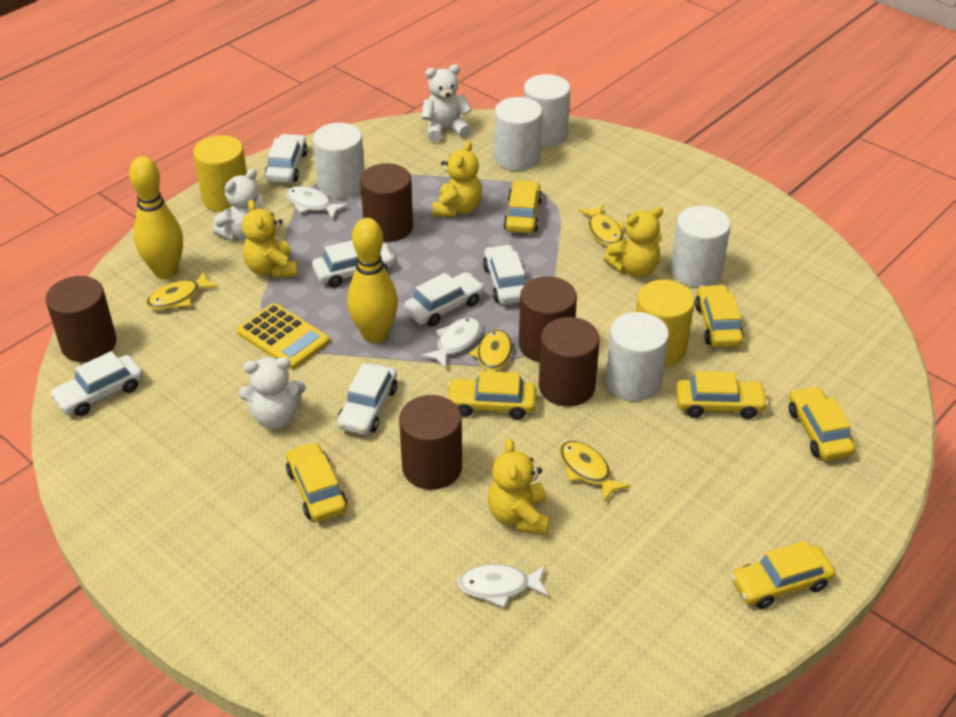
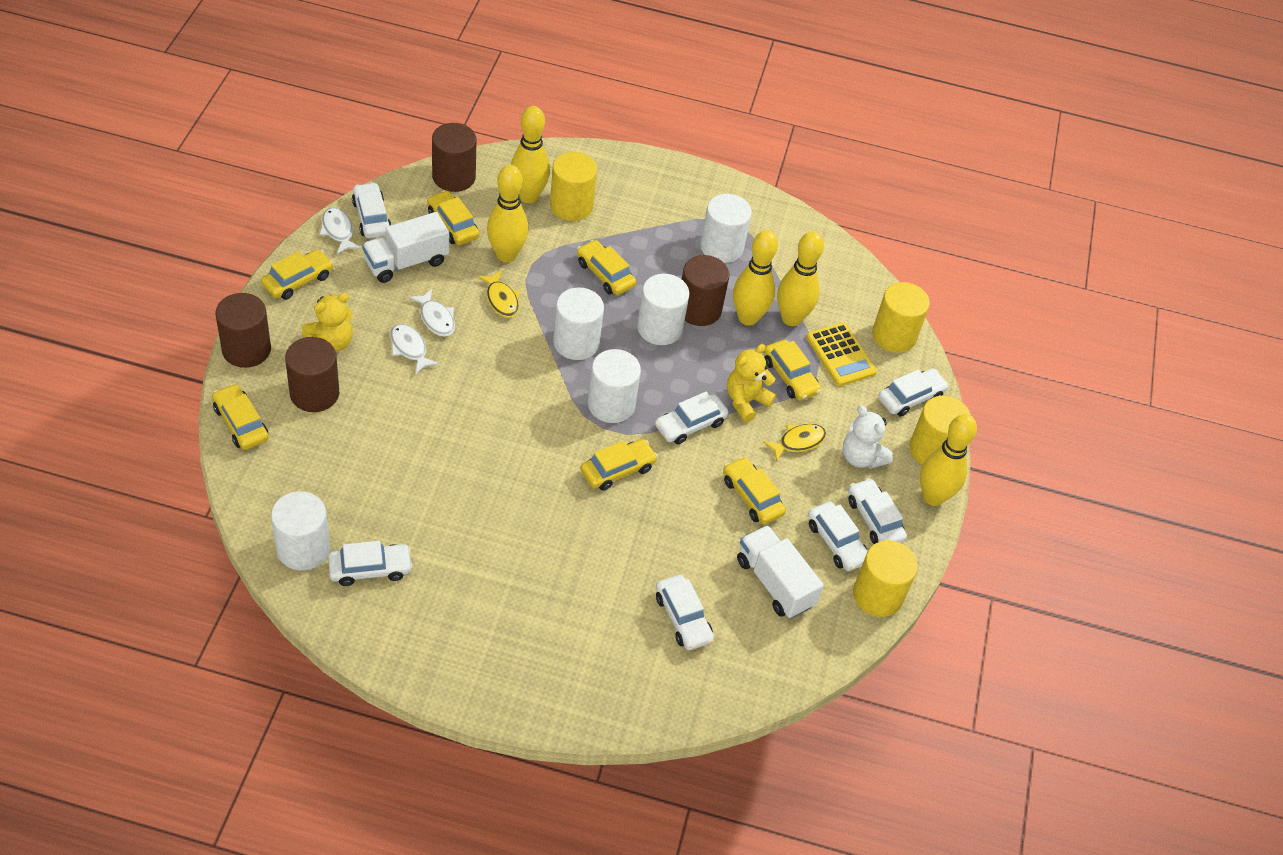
brown cylinder: [46,276,117,362] [360,163,413,242] [399,395,462,490] [519,276,577,362] [539,317,600,406] = 5 -> [215,293,271,368] [285,337,339,412] [432,123,477,192] [682,255,729,326] = 4
white car: [50,351,143,416] [265,134,308,183] [312,240,395,288] [337,363,397,435] [404,272,484,327] [483,245,526,305] = 6 -> [328,541,413,586] [352,183,391,238] [655,392,729,444] [656,575,714,650] [808,502,868,571] [848,478,907,544] [878,369,949,416] = 7
white teddy bear: [213,169,264,241] [239,357,306,429] [422,65,472,142] = 3 -> [843,405,893,469] = 1
white truck: none = 0 -> [362,212,449,283] [737,525,824,618] = 2
yellow bowling pin: [129,156,183,279] [347,218,398,344] = 2 -> [487,165,529,262] [511,106,550,203] [733,230,778,326] [777,231,824,326] [920,414,977,506] = 5
yellow cylinder: [193,135,247,212] [636,280,695,366] = 2 -> [550,152,597,221] [853,540,918,617] [872,282,930,353] [909,396,971,465] = 4
yellow fish: [146,272,219,310] [469,330,513,380] [559,441,630,502] [578,204,624,246] = 4 -> [478,270,520,318] [763,424,827,461] = 2
yellow teddy bear: [242,200,298,278] [433,141,482,217] [488,438,549,535] [604,207,663,277] = 4 -> [302,293,353,352] [727,344,776,422] = 2

